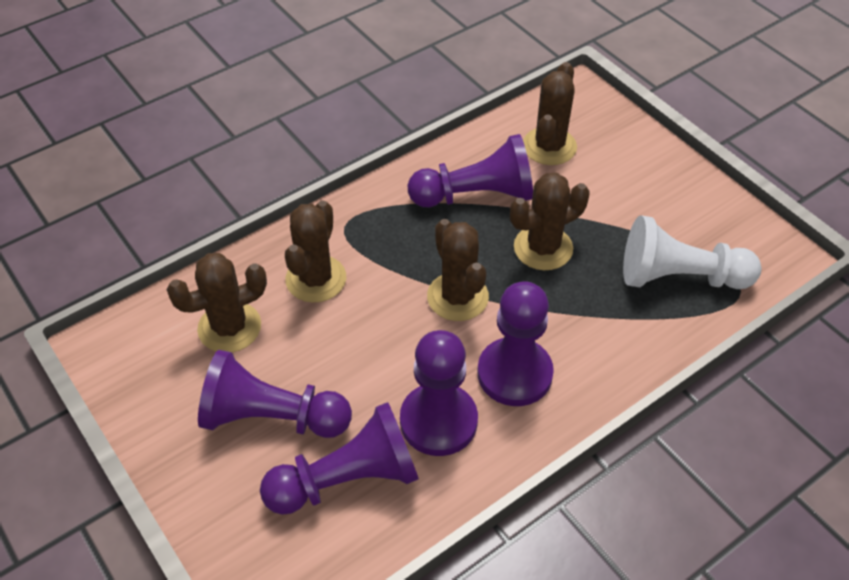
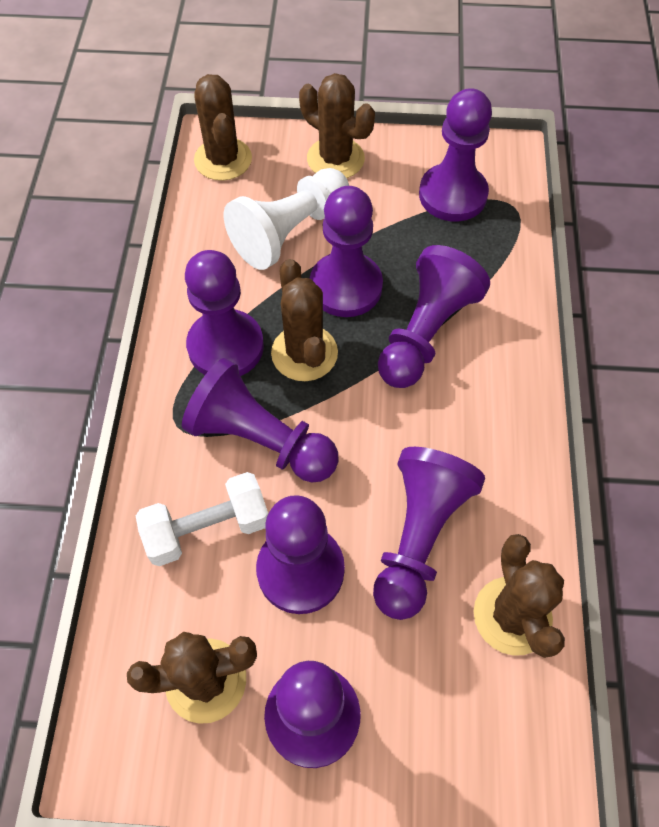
purple pawn: [198,350,352,438] [260,402,419,515] [400,330,478,456] [408,134,533,208] [477,281,554,406] = 5 -> [182,358,339,483] [185,250,264,376] [256,495,345,614] [264,661,361,768] [310,186,383,317] [373,447,485,620] [378,245,490,388] [419,88,492,222] = 8
white dumbbell: none = 0 -> [136,472,268,566] = 1

